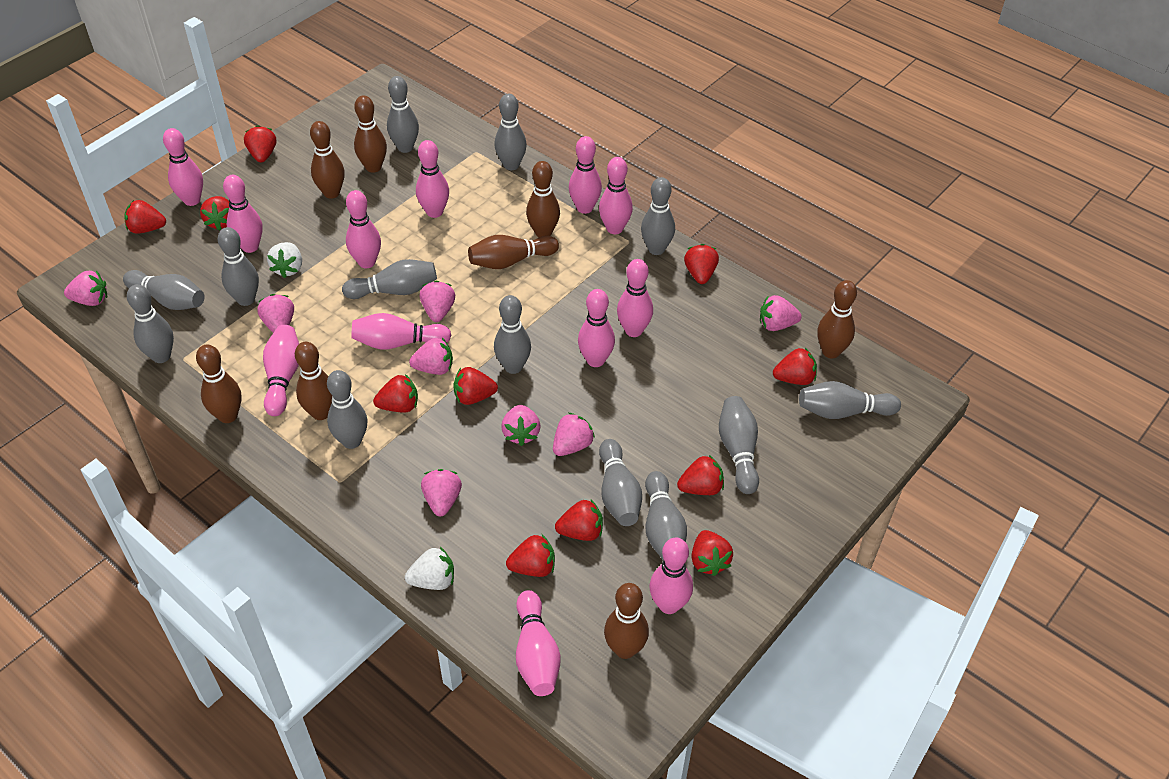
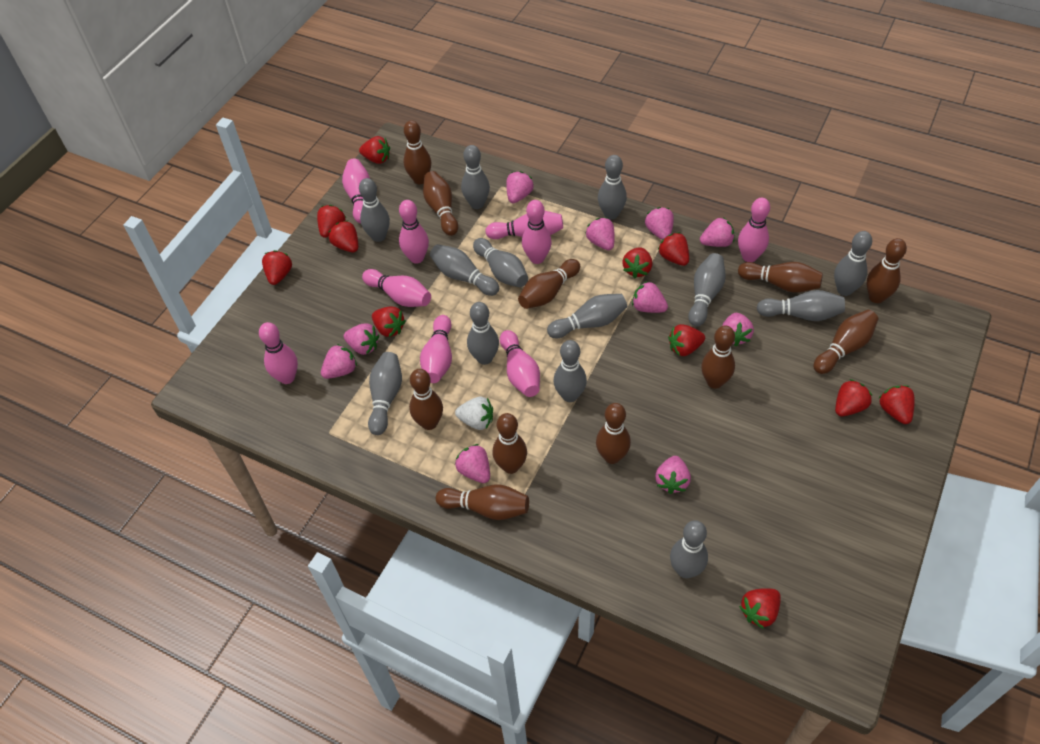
brown bowling pin: [196,344,242,423] [295,342,332,420] [310,121,345,199] [354,95,387,173] [468,235,559,269] [526,161,560,238] [604,583,649,659] [817,280,857,358] = 8 -> [403,120,431,184] [409,369,443,430] [423,171,458,236] [436,484,529,520] [493,413,527,474] [518,259,580,309] [596,403,631,464] [701,326,735,389] [738,262,823,293] [813,310,878,374] [867,238,907,303] = 11
pink bowling pin: [163,128,203,206] [223,175,262,253] [263,325,299,416] [346,190,381,268] [351,313,451,350] [416,140,449,218] [516,590,560,696] [569,136,602,214] [578,289,615,367] [599,157,633,234] [617,259,653,337] [649,538,693,614] = 12 -> [259,322,298,384] [342,159,370,223] [362,269,431,307] [399,200,429,264] [420,315,452,383] [485,211,563,239] [500,330,540,397] [522,200,552,264] [738,198,770,262] = 9
pink strawberry: [64,271,107,306] [257,294,294,333] [409,338,453,375] [420,281,455,322] [421,469,462,516] [501,405,541,446] [553,413,595,456] [760,295,802,331] = 8 -> [321,344,357,379] [344,323,379,355] [455,444,490,483] [506,171,534,203] [586,217,615,250] [632,281,668,313] [645,207,674,240] [655,456,691,494] [700,217,735,247] [722,313,754,346] = 10
white strawberry: [267,242,302,278] [405,547,454,590] = 2 -> [455,397,493,430] = 1

